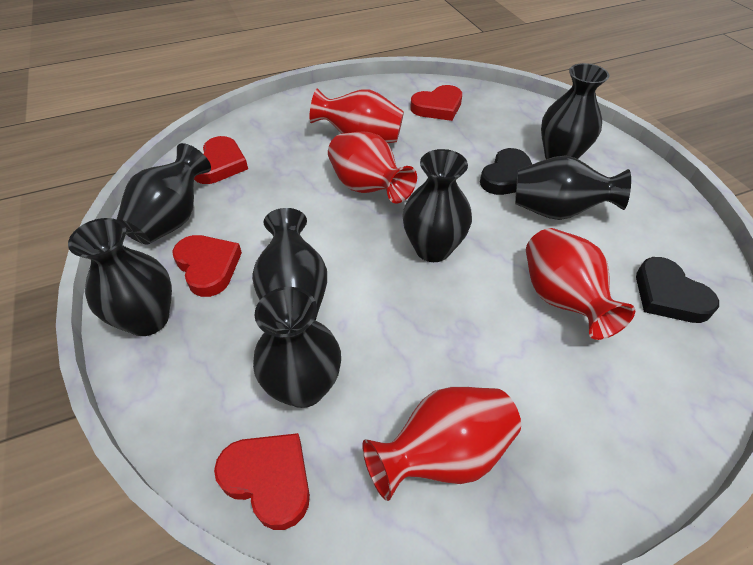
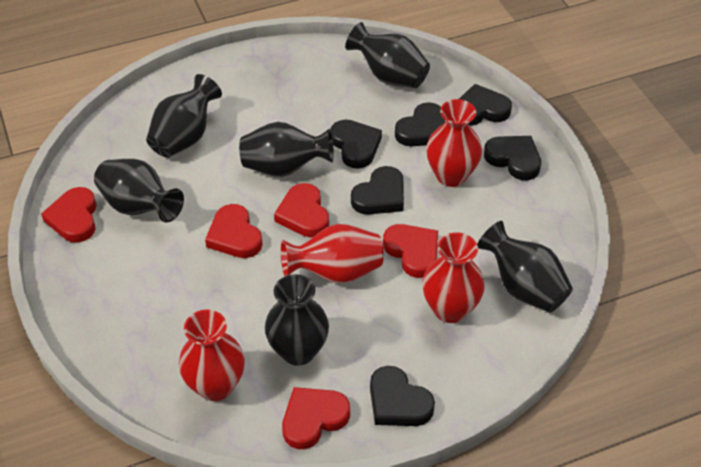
black heart: [480,148,532,195] [636,257,719,323] = 2 -> [330,120,382,169] [351,166,404,215] [370,366,435,426] [395,102,445,146] [459,84,512,126] [484,136,541,180] = 6
black vase: [68,218,172,336] [117,143,211,244] [252,208,327,320] [253,287,341,408] [402,149,472,262] [515,155,631,220] [541,63,609,159] = 7 -> [94,159,184,222] [146,74,222,158] [239,122,334,177] [265,274,329,366] [345,22,430,88] [477,221,573,313] = 6
red heart: [172,235,242,297] [194,136,248,184] [214,433,310,530] [410,85,462,121] = 4 -> [41,187,97,243] [205,204,263,258] [274,183,329,238] [282,387,350,449] [383,224,438,278] = 5

